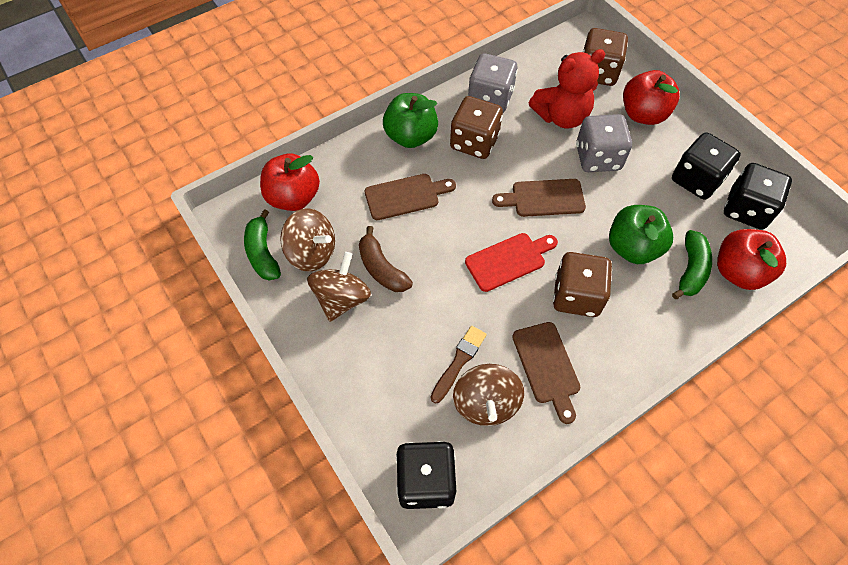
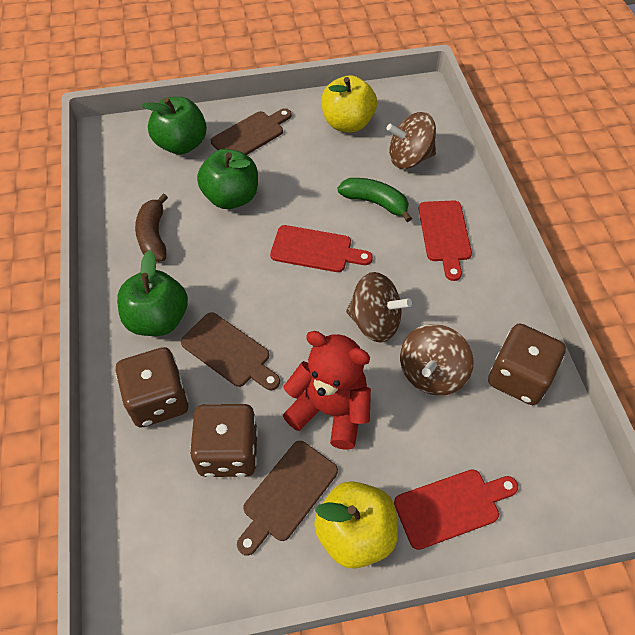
black dice: [396,441,456,509] [672,132,741,200] [724,163,792,230] = 3 -> none = 0
brown brush: [431,326,487,403] = 1 -> none = 0
green apple: [383,93,438,148] [609,205,673,264] = 2 -> [117,250,188,336] [142,97,207,155] [197,149,258,209] = 3
green banana: [244,209,281,281] [672,230,712,299] = 2 -> [338,178,412,222] = 1
grey dice: [468,53,517,113] [576,114,632,172] = 2 -> none = 0
red apple: [260,154,320,211] [623,70,680,125] [717,229,786,290] = 3 -> none = 0
red cutting board: [465,233,558,292] = 1 -> [270,225,373,272] [394,469,518,550] [419,200,472,281] = 3
yellow apple: none = 0 -> [314,481,398,569] [321,75,377,132] = 2

